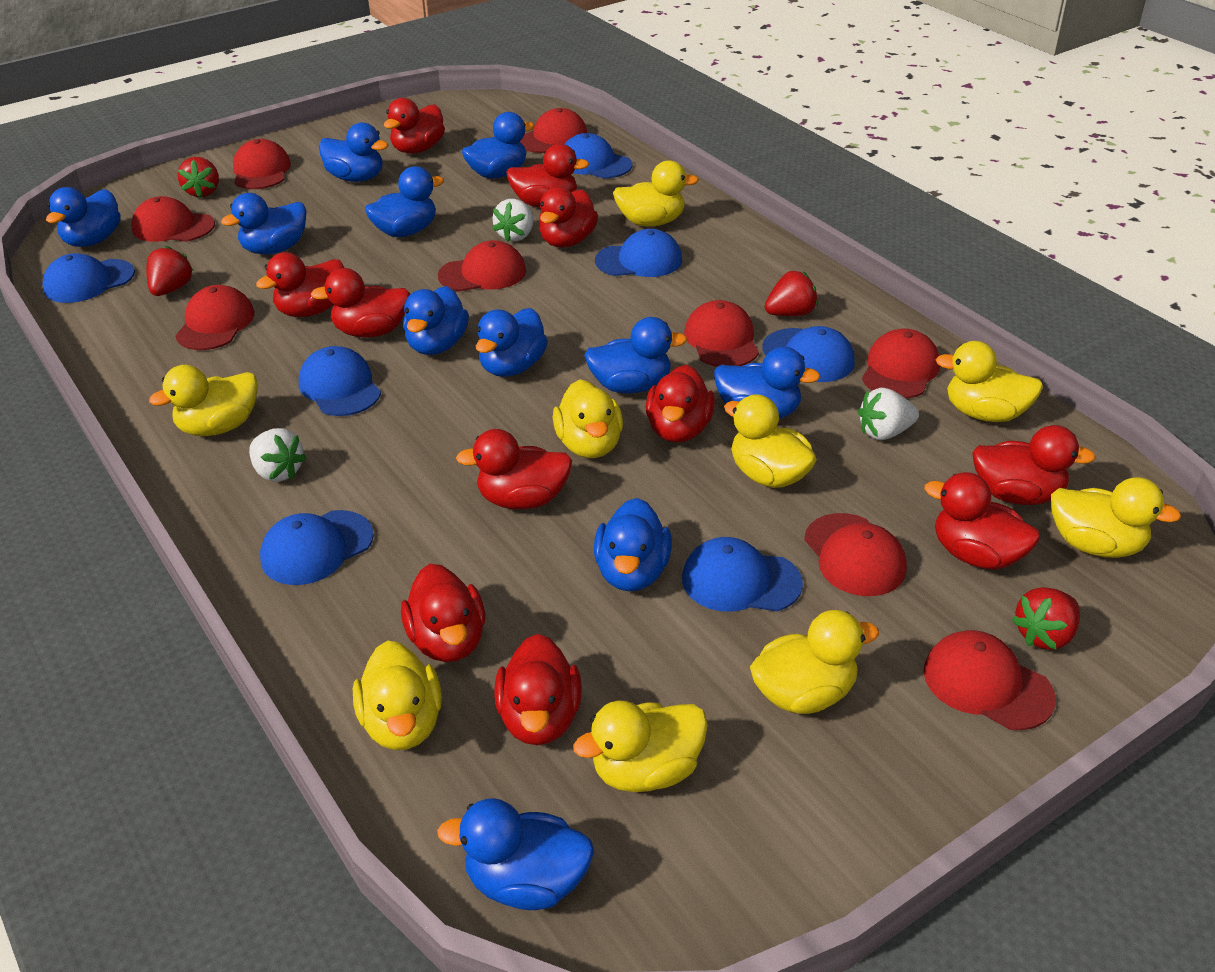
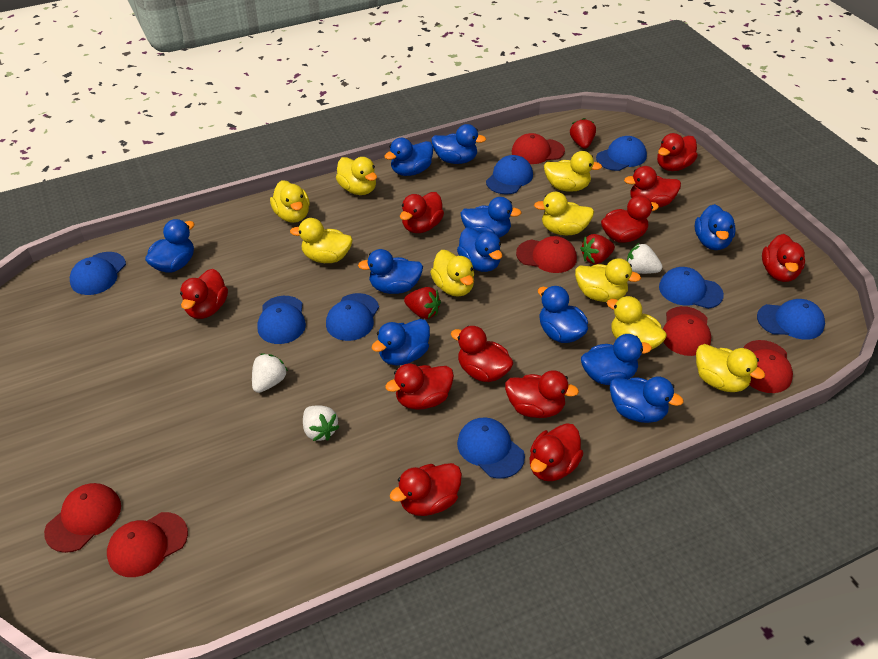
blue cap: [42,253,135,303] [260,510,374,585] [299,346,381,416] [565,133,632,178] [595,229,682,277] [682,537,803,612] [763,326,855,382] = 7 -> [70,252,126,295] [257,296,306,344] [326,293,379,341] [457,418,525,479] [486,155,533,194] [596,136,647,171] [659,267,724,309] [757,299,825,340] = 8
red cap: [131,196,215,242] [175,285,255,350] [233,139,291,189] [438,240,526,291] [520,108,587,153] [684,300,759,367] [804,513,907,596] [862,329,940,399] [924,630,1056,730] = 9 -> [44,483,121,553] [107,512,188,577] [512,133,565,164] [516,236,577,273] [663,306,711,356] [744,340,793,393] = 6
red strawberry: [146,246,194,296] [178,157,219,198] [765,271,818,316] [1012,587,1080,650] = 4 -> [404,287,441,319] [570,118,596,149] [580,234,615,264] = 3

